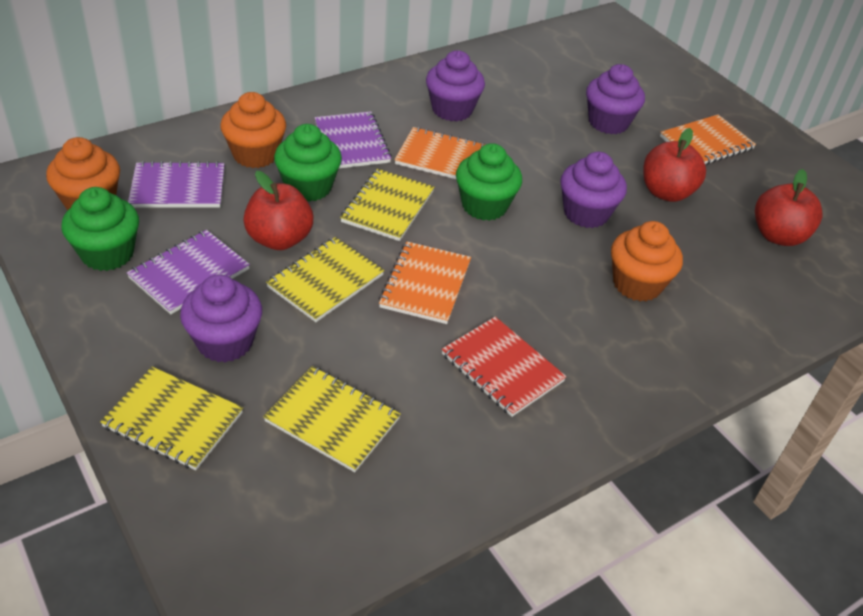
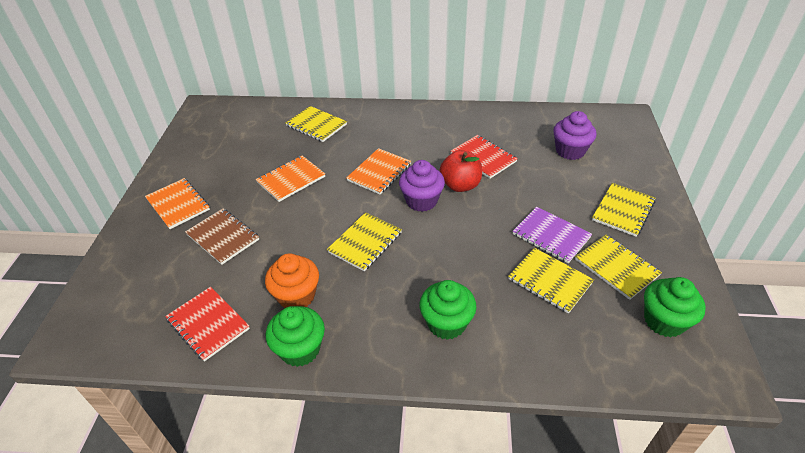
brown notebook: none = 0 -> [185,208,259,265] = 1
orange cupcake: [46,137,120,211] [220,92,286,168] [611,221,683,302] = 3 -> [265,253,319,308] = 1
purple cupcake: [180,274,262,363] [426,50,485,122] [560,152,627,228] [586,64,645,134] = 4 -> [399,160,445,212] [553,111,596,160] = 2
purple notebook: [127,230,250,314] [128,161,224,208] [315,111,392,168] = 3 -> [513,207,592,263] = 1
red apple: [244,171,313,250] [643,128,706,202] [755,169,823,246] = 3 -> [440,150,482,192] = 1
red notebook: [442,317,567,417] = 1 -> [165,287,250,362] [451,135,518,179] = 2
yellow notebook: [100,367,243,470] [263,366,401,472] [266,237,384,322] [340,169,434,241] = 4 -> [286,106,347,142] [327,212,402,271] [508,248,594,314] [575,235,662,300] [592,183,656,237] = 5

